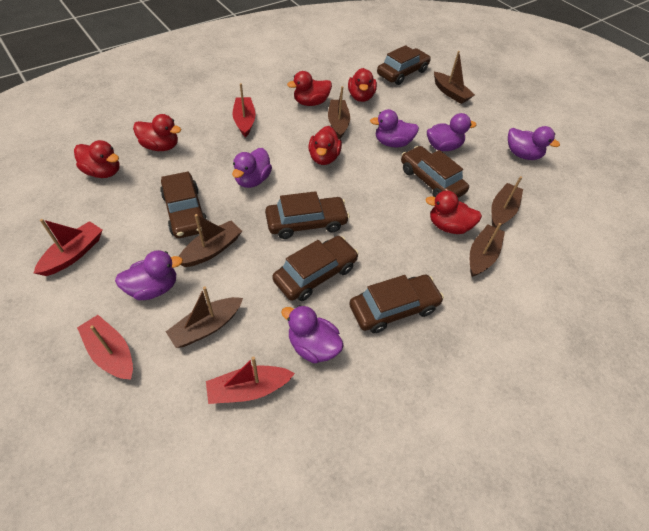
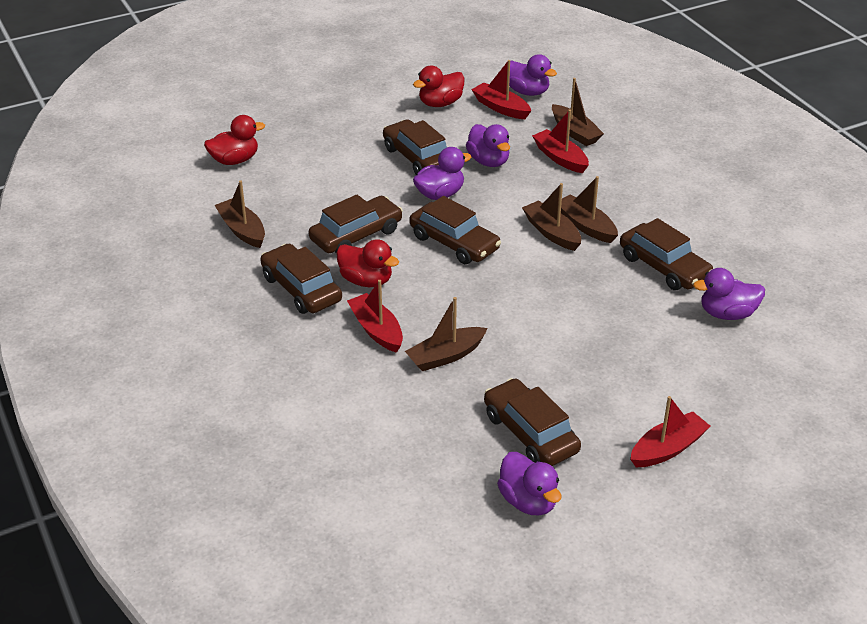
brown boat: [166,287,243,348] [179,214,242,267] [328,86,350,140] [434,51,475,104] [470,223,505,277] [492,176,523,228] = 6 -> [214,181,265,248] [405,297,488,371] [522,183,581,251] [552,78,604,146] [561,176,618,243] = 5
purple duck: [115,250,183,300] [232,148,272,188] [281,305,344,364] [370,109,419,147] [427,113,476,151] [508,126,560,160] = 6 -> [413,147,471,200] [466,124,510,167] [497,452,561,515] [507,54,557,96] [693,268,765,320] = 5
red duck: [74,140,120,178] [133,114,181,151] [287,71,332,106] [308,126,342,165] [348,68,377,102] [425,191,482,234] = 6 -> [204,115,265,165] [336,239,399,287] [413,66,465,107] = 3

